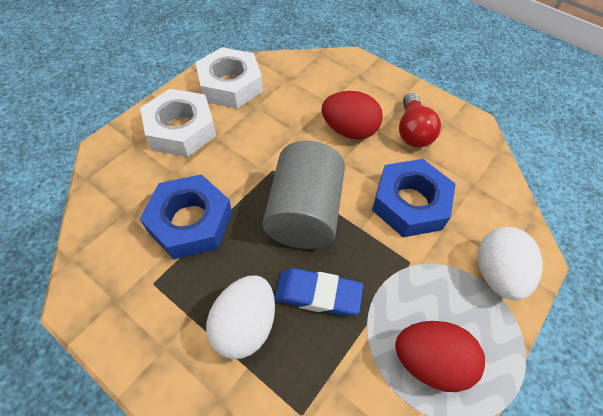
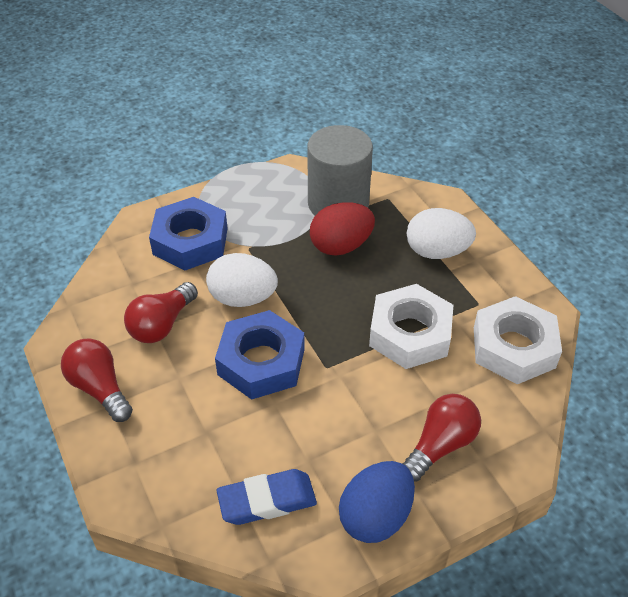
blue egg: none = 0 -> [339,461,415,543] = 1
red egg: [322,91,383,140] [395,321,485,392] = 2 -> [310,202,375,256] = 1
red light bulb: [399,93,441,148] = 1 -> [61,338,133,422] [124,282,198,343] [402,394,481,482] = 3

